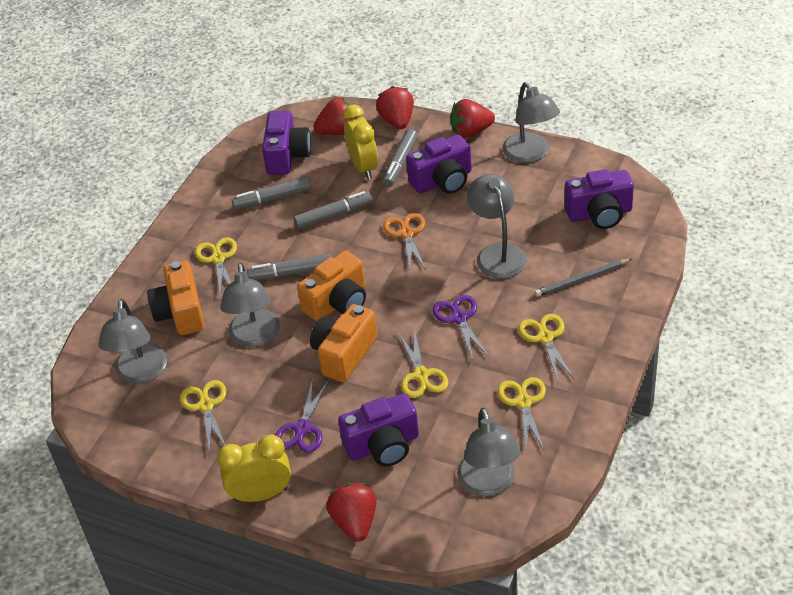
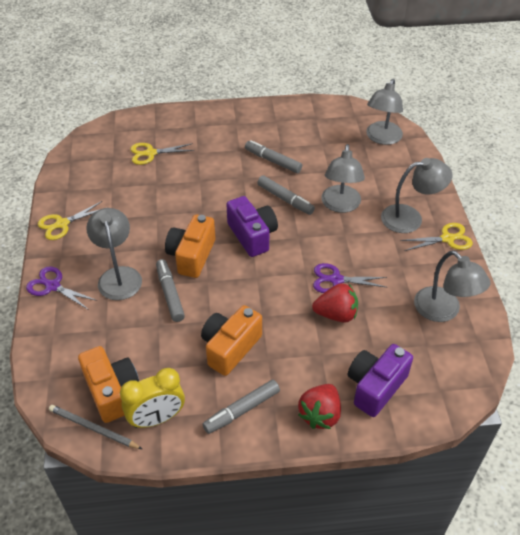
orange scissors: [383,213,426,271] = 1 -> none = 0
purple camera: [262,111,311,175] [338,393,419,467] [406,135,472,194] [564,169,634,229] = 4 -> [226,196,278,257] [348,344,413,417] = 2
red strawberry: [313,98,357,135] [326,483,377,542] [376,86,414,129] [450,99,495,138] = 4 -> [298,384,341,429] [312,283,358,323] = 2
yellow clock: [217,435,291,502] [343,104,378,180] = 2 -> [120,368,185,428] = 1
yellow scissors: [180,380,226,453] [195,237,237,297] [398,329,449,398] [498,377,546,452] [519,314,575,382] = 5 -> [38,201,102,240] [130,143,194,165] [400,223,473,251] = 3

